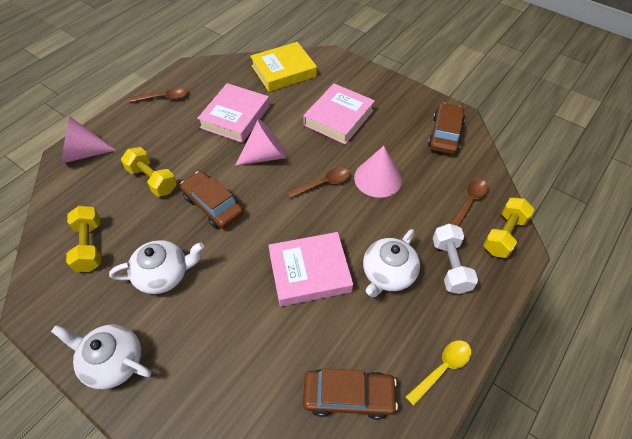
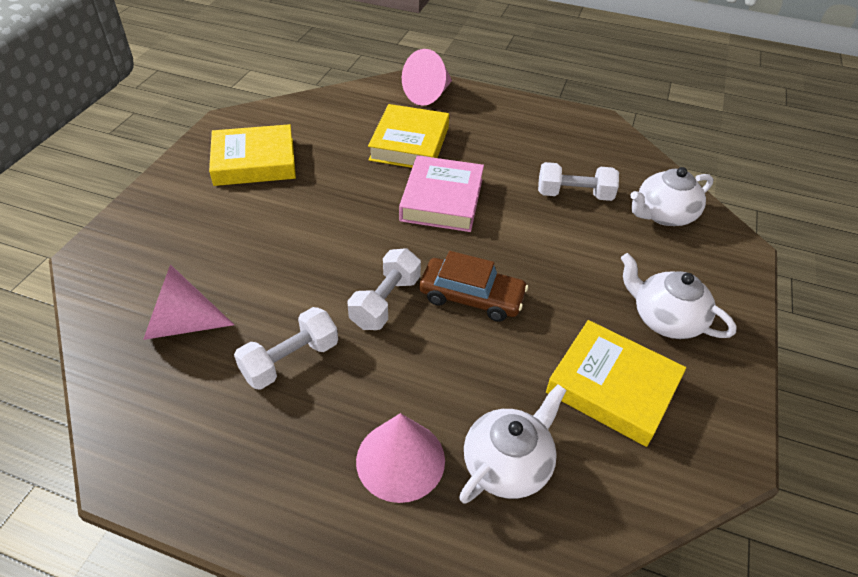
brown car: [180,171,244,229] [303,369,398,420] [428,103,465,154] = 3 -> [419,251,528,322] = 1
brown spoon: [129,87,188,102] [288,168,351,198] [450,179,489,226] = 3 -> none = 0
pink book: [197,83,270,143] [268,232,353,306] [303,83,375,144] = 3 -> [399,155,484,232] = 1
white dumbbell: [433,224,478,294] = 1 -> [234,307,338,390] [348,248,421,330] [538,162,619,201] = 3
yellow book: [250,42,317,92] = 1 -> [209,124,296,186] [368,104,449,168] [546,320,686,447] = 3
yellow dumbbell: [66,206,101,272] [121,147,177,197] [483,198,534,258] = 3 -> none = 0
yellow spoon: [406,340,471,406] = 1 -> none = 0

